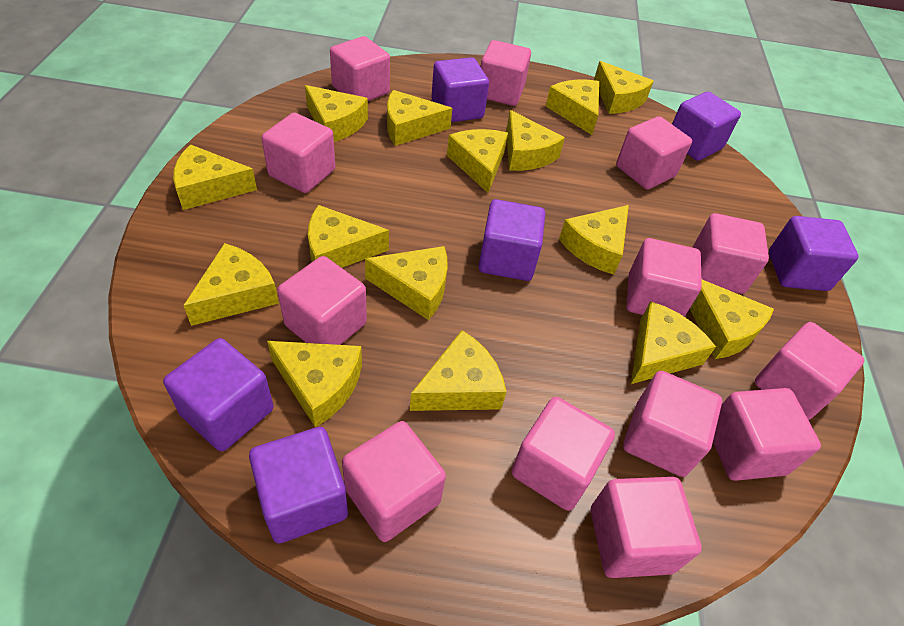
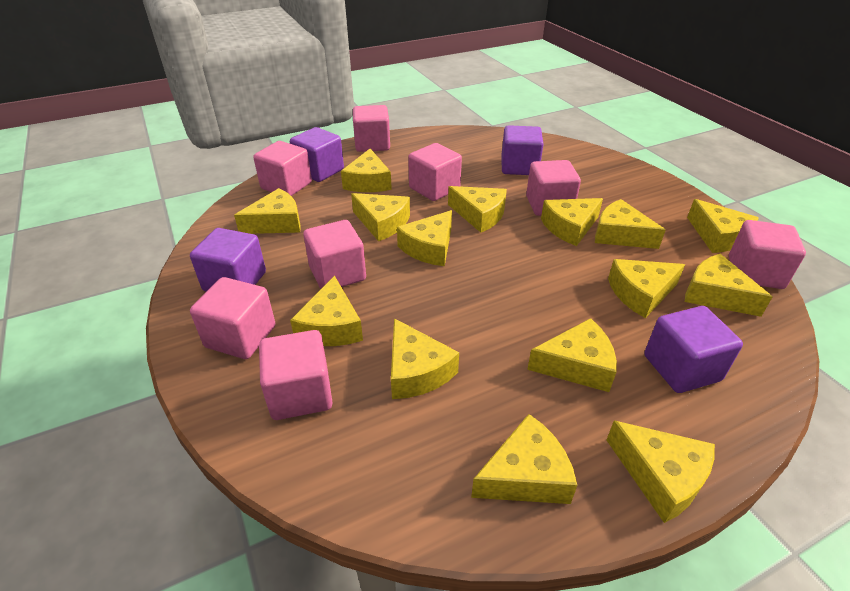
pink cube: [261,113,335,193] [278,256,367,345] [330,36,390,101] [342,421,446,542] [480,40,531,106] [511,397,615,511] [591,477,702,578] [616,116,692,190] [623,371,722,477] [626,238,702,317] [692,213,769,294] [713,388,821,481] [754,322,864,420] = 13 -> [190,277,275,359] [253,141,312,196] [259,330,333,420] [303,220,366,289] [353,105,390,152] [408,143,462,201] [526,160,581,216] [729,220,806,289] = 8
purple cube: [163,338,274,452] [249,427,348,544] [431,57,489,122] [478,199,545,281] [672,92,741,161] [769,216,859,291] = 6 -> [190,228,266,292] [290,127,344,182] [501,125,544,175] [644,306,743,393] = 4

